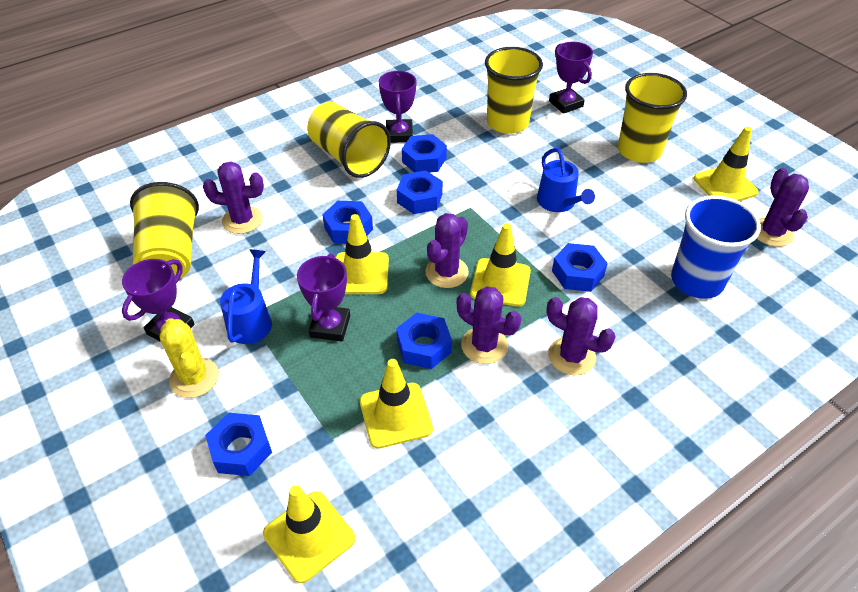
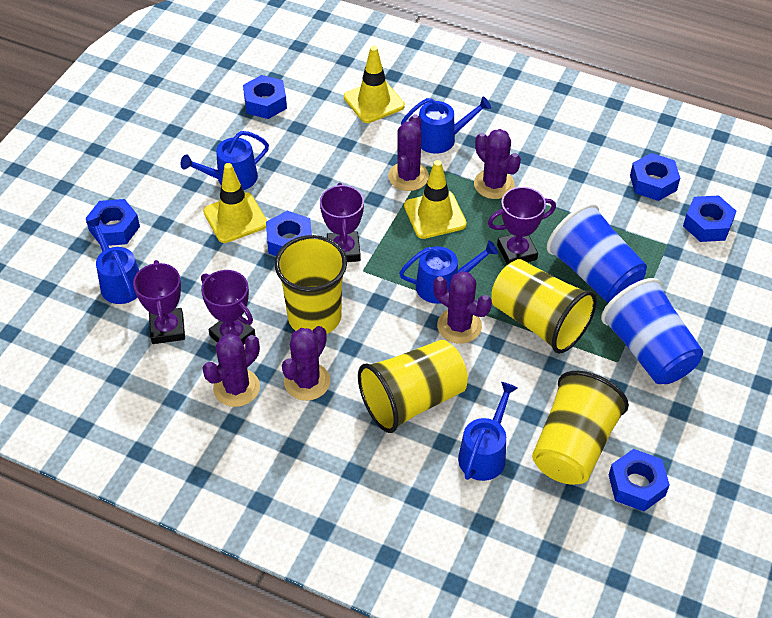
blue cup: [671,195,761,299] = 1 -> [547,203,647,303] [601,278,703,384] = 2
blue watering can: [220,249,272,344] [537,148,595,212] = 2 -> [86,217,139,304] [181,131,269,190] [399,241,498,304] [401,96,491,154] [458,382,518,481] = 5
yellow cactus: [160,318,219,398] = 1 -> none = 0
yellow traffic cone: [263,485,355,583] [335,214,389,294] [360,359,433,449] [470,223,531,307] [693,127,759,201] = 5 -> [203,163,267,243] [344,46,405,123] [404,160,467,239] = 3

